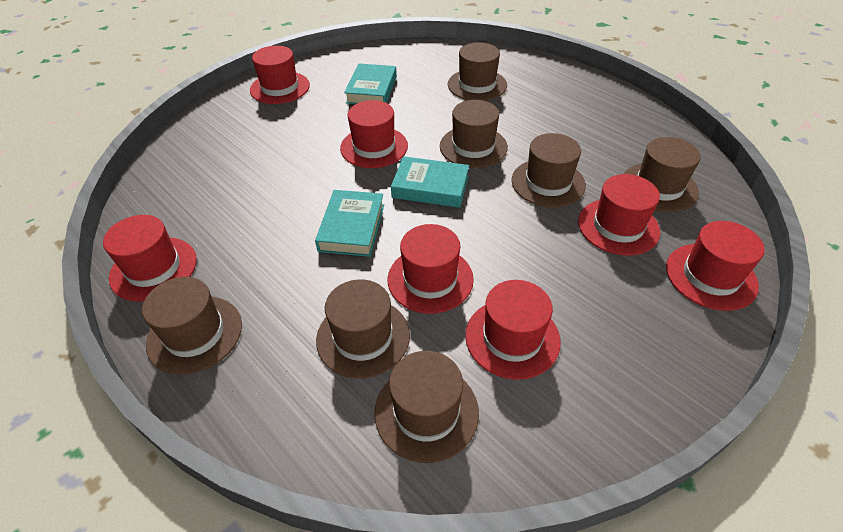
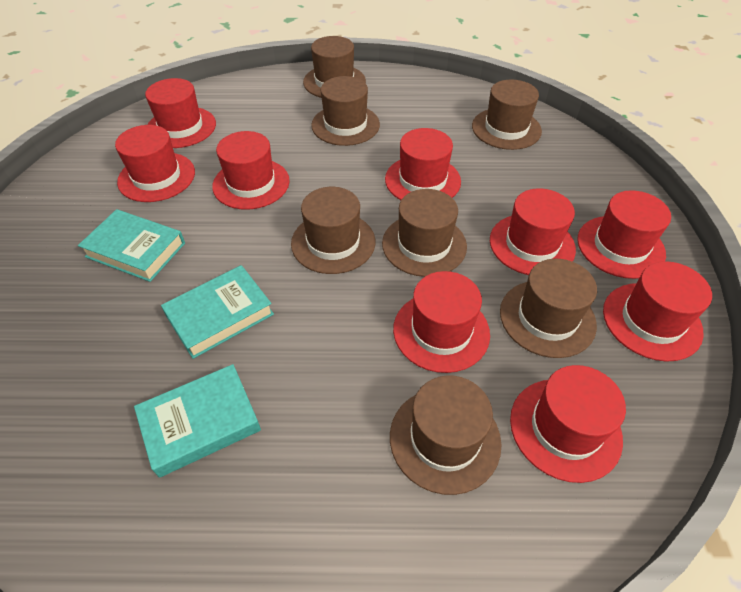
red hat: [103,215,197,301] [250,46,310,104] [340,100,408,168] [388,224,474,314] [465,280,561,380] [578,174,660,255] [666,221,765,311] = 7 -> [115,125,195,202] [145,78,216,148] [212,131,290,210] [385,128,461,200] [393,271,490,373] [490,188,576,275] [510,365,626,483] [577,190,671,279] [603,261,712,361] = 9

